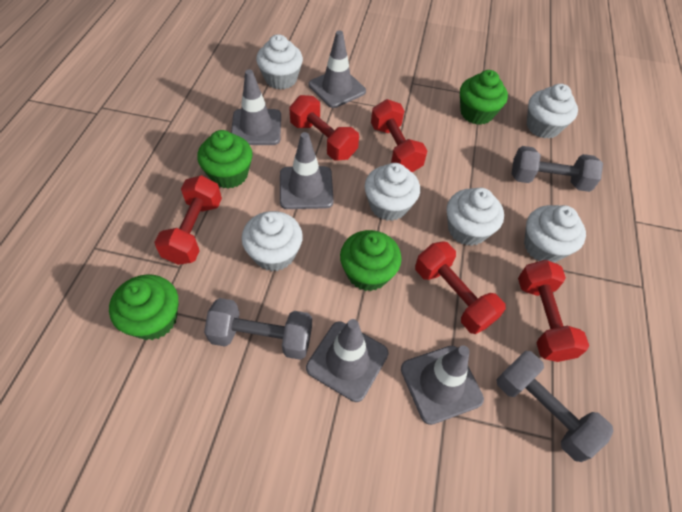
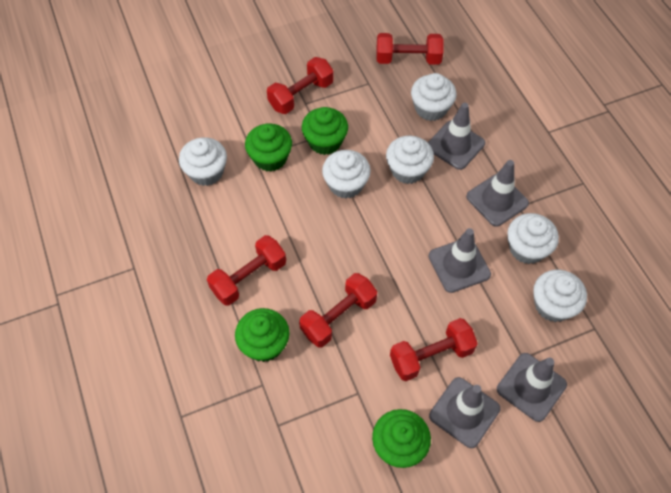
grey dumbbell: [204,298,312,360] [496,351,614,462] [512,146,603,192] = 3 -> none = 0

